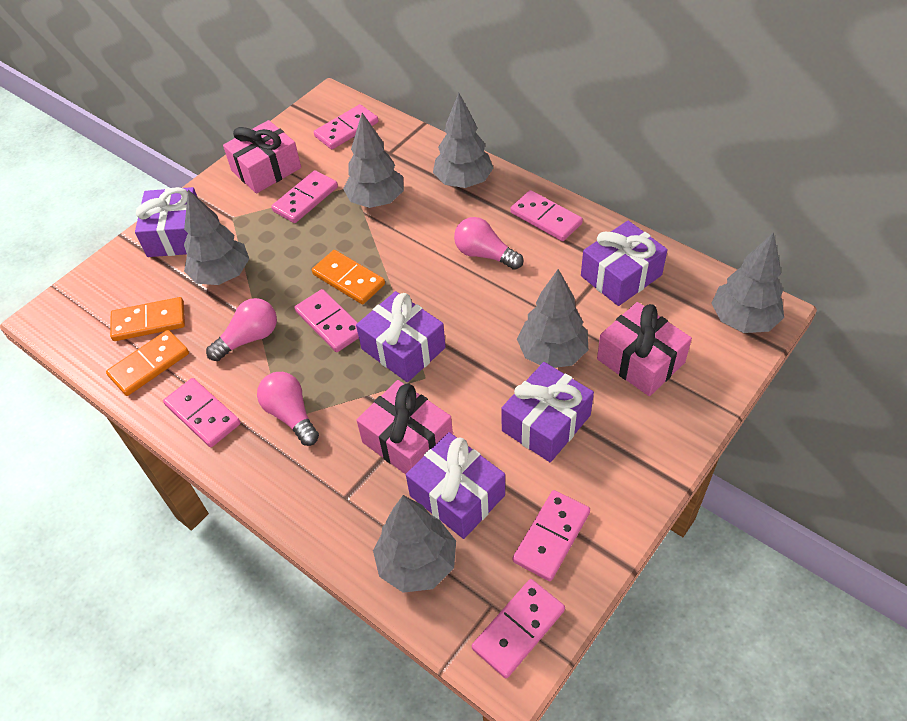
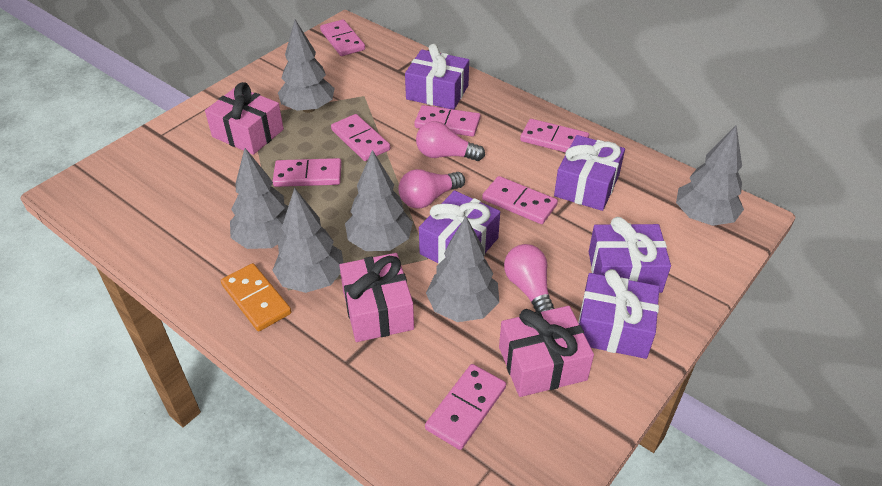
orange domino: [106,330,189,396] [110,297,185,341] [312,250,385,304] = 3 -> [221,263,292,331] = 1

